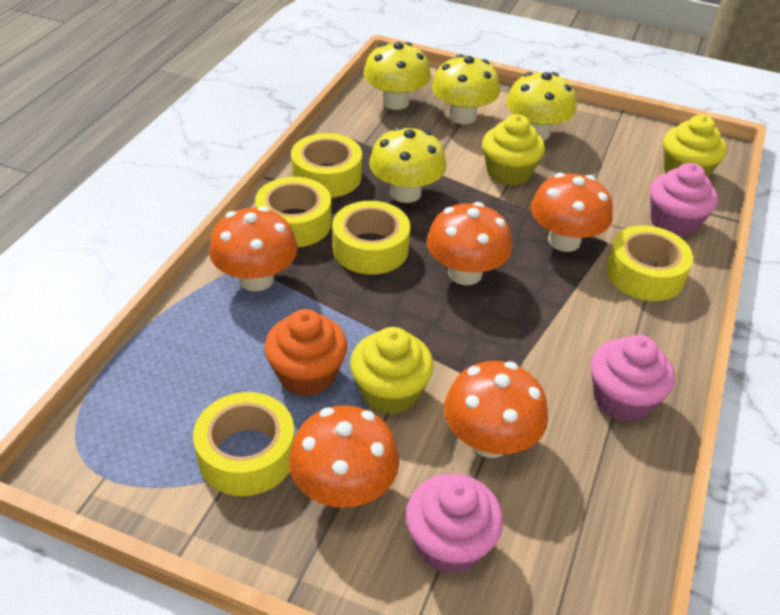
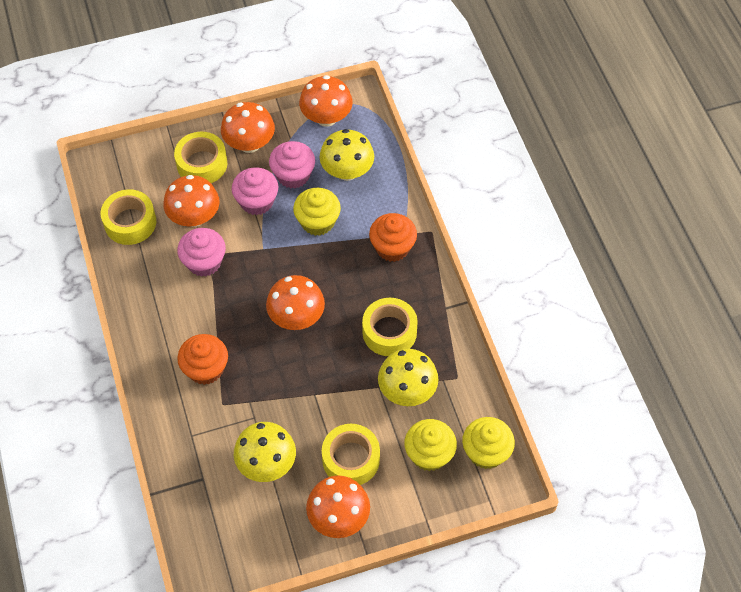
orange cupcake: [264,309,347,396] = 1 -> [177,334,228,385] [369,213,417,262] = 2
yellow mushroom: [363,42,431,110] [369,126,446,203] [432,55,500,124] [506,72,576,140] = 4 -> [234,422,296,482] [320,129,374,181] [378,349,439,406] = 3
yellow tape: [193,392,295,496] [255,177,331,247] [291,133,362,198] [332,201,410,275] [606,225,693,301] = 5 -> [101,189,156,245] [174,132,227,183] [322,424,380,485] [362,298,418,356] = 4

